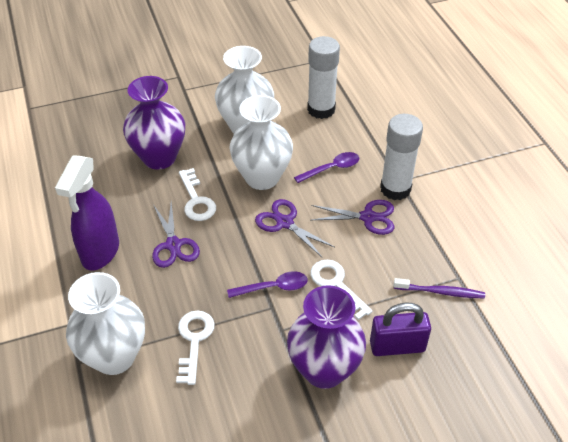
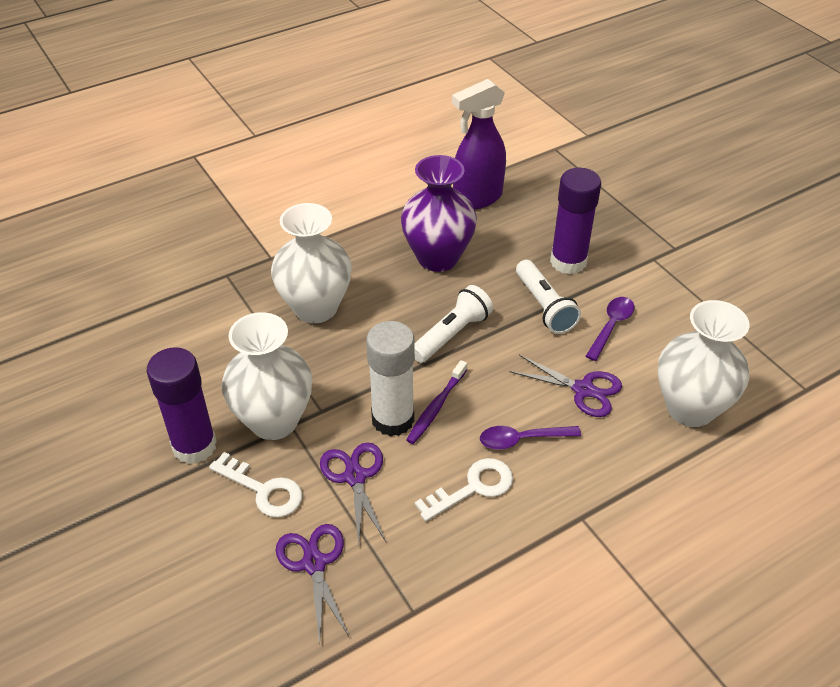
purple glue stick: none = 0 -> [147,347,217,464] [550,168,601,274] = 2
purple padlock: [370,303,431,356] = 1 -> none = 0
purple vase: [123,76,185,170] [287,285,366,389] = 2 -> [401,155,477,272] = 1
white flashlight: none = 0 -> [415,285,493,363] [516,260,581,334] = 2
white glue stick: [307,36,340,119] [380,114,423,200] = 2 -> [366,321,415,437] = 1
white key: [176,310,215,385] [179,168,216,221] [310,260,372,320] = 3 -> [209,452,302,518] [415,458,513,521] = 2

